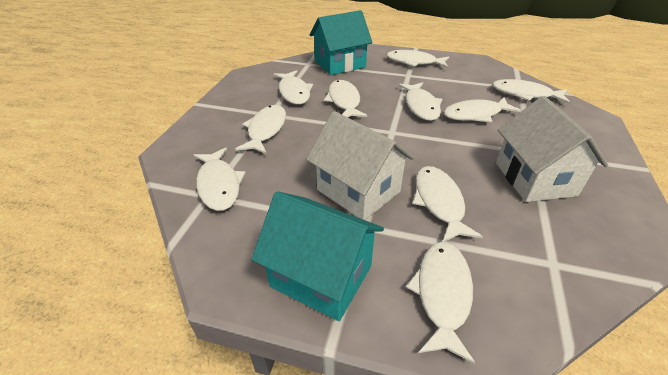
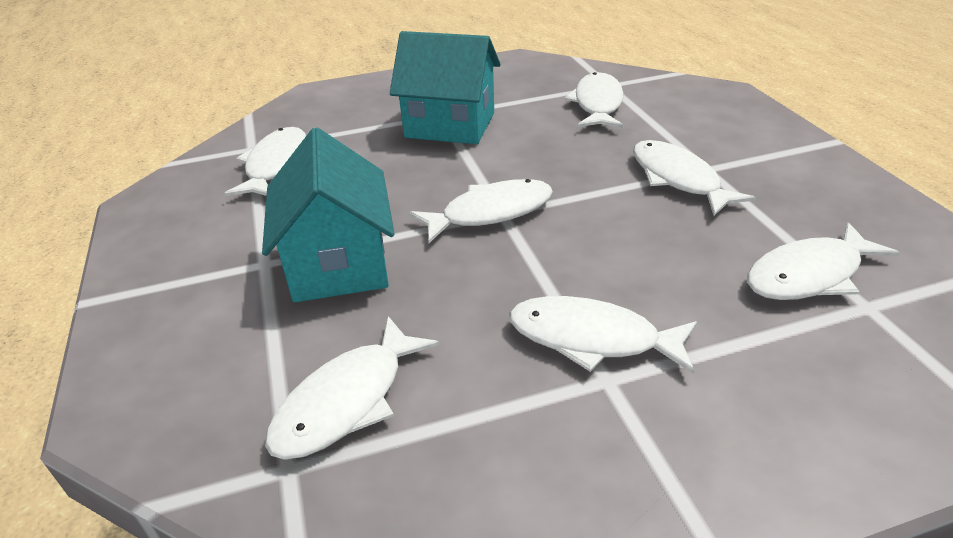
white fish: [194,148,246,211] [235,105,286,154] [274,70,313,105] [324,80,368,117] [386,50,449,68] [398,82,442,121] [406,242,475,364] [412,166,483,242] [443,97,521,122] [492,79,570,104] = 10 -> [224,127,306,196] [265,316,440,459] [409,179,553,243] [509,296,697,374] [564,72,624,128] [633,140,756,216] [747,222,900,300] = 7
white house: [306,111,414,220] [496,96,609,202] = 2 -> none = 0

